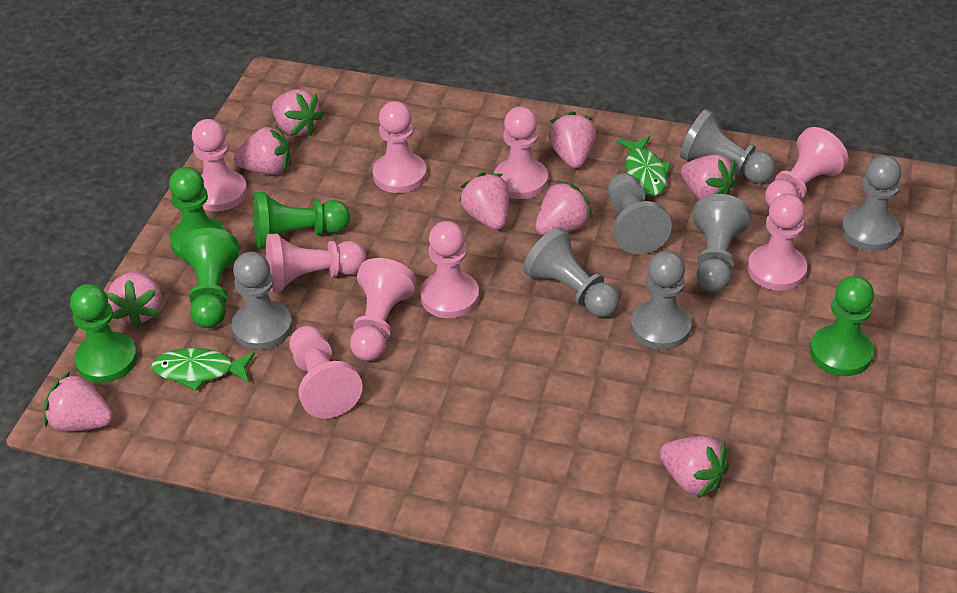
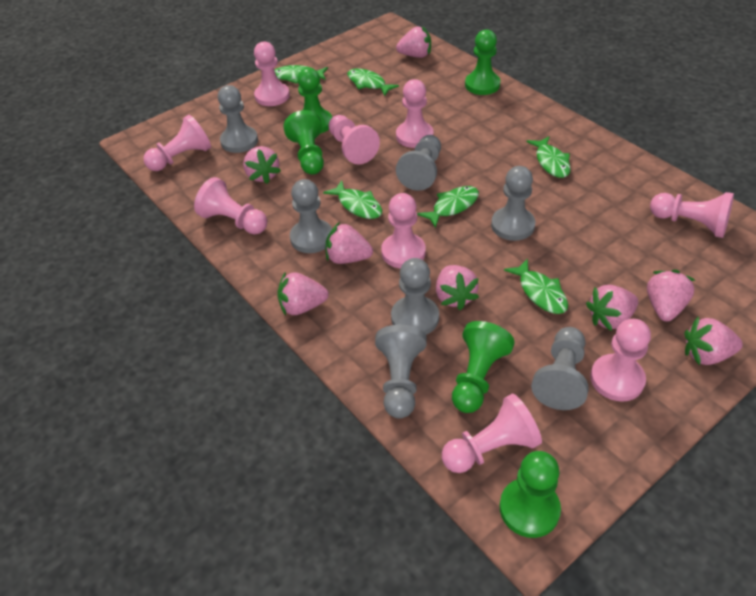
green fish: [151,348,255,391] [617,136,671,196] = 2 -> [274,65,328,84] [323,180,382,219] [347,68,399,96] [417,186,479,228] [504,258,568,314] [527,136,571,178] = 6
pink strawberry: [44,371,113,432] [106,271,162,328] [234,126,291,175] [272,89,324,136] [459,172,509,230] [535,180,593,235] [548,111,596,168] [660,436,729,499] [681,155,738,199] = 9 -> [243,146,281,184] [277,272,329,316] [326,222,373,264] [396,26,431,58] [436,265,479,310] [586,285,638,331] [647,270,695,321] [685,317,743,365] = 8

